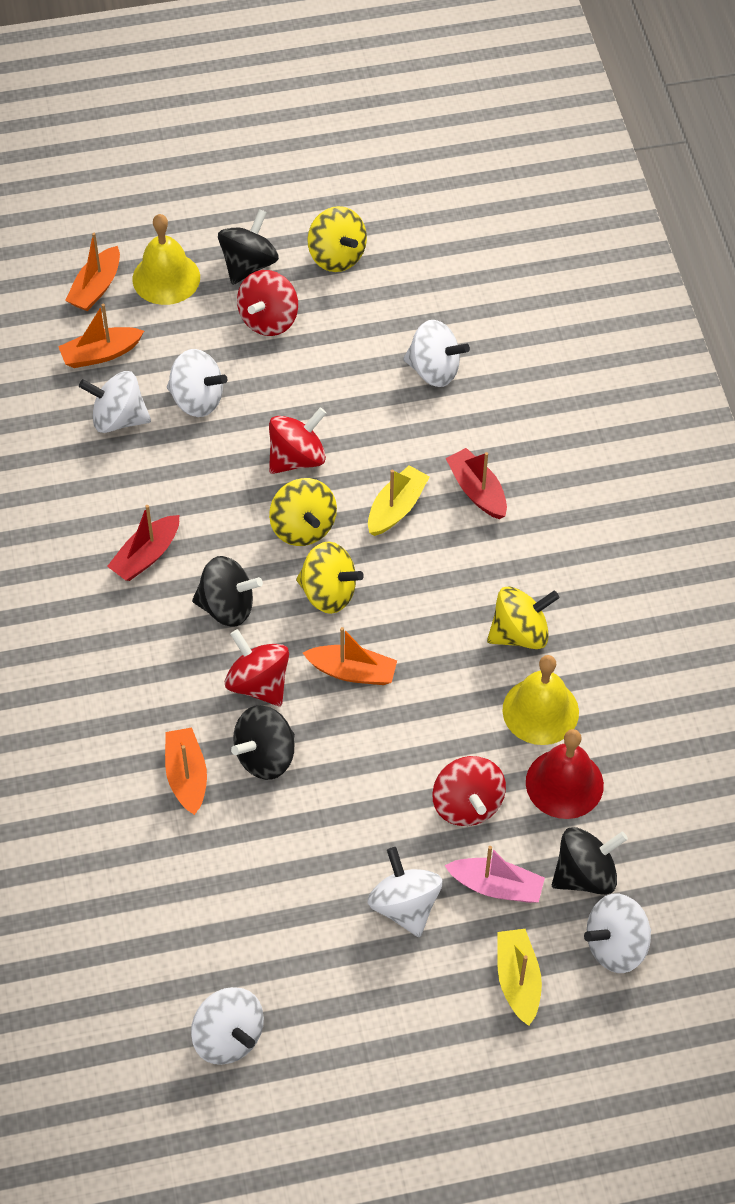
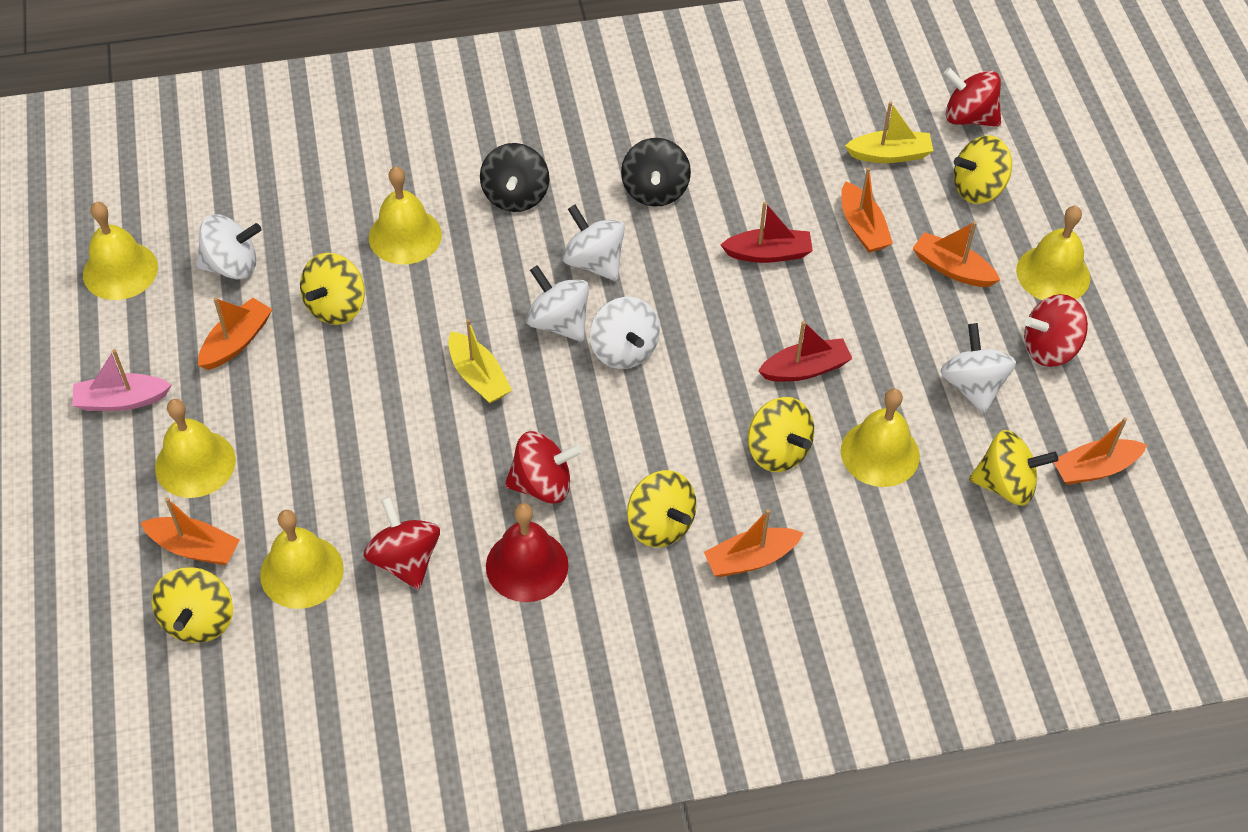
black spinning top: [192,556,263,627] [218,209,279,285] [231,705,295,780] [552,827,628,895] = 4 -> [480,143,549,212] [621,138,691,207] = 2
orange boat: [58,304,144,368] [65,233,120,311] [165,727,207,815] [303,627,397,685] = 4 -> [141,498,240,565] [198,298,273,370] [704,509,803,577] [841,167,893,253] [912,221,1000,287] [1054,418,1147,485] = 6
white spinning top: [79,371,151,433] [167,349,227,417] [191,987,264,1065] [367,847,442,937] [403,320,470,387] [584,893,651,973] = 6 -> [196,215,261,280] [526,265,589,342] [562,205,625,281] [590,297,660,369] [940,323,1016,414] = 5
yellow bell: [133,214,200,305] [502,655,579,745] = 2 -> [83,202,158,300] [155,399,236,498] [260,510,344,609] [369,166,442,265] [841,389,920,487] [1016,206,1090,300] = 6
yellow spinning top: [269,478,337,546] [296,541,364,614] [307,206,367,272] [487,586,559,649] = 4 -> [152,567,233,643] [300,253,365,325] [627,470,697,547] [748,397,814,472] [954,136,1012,204] [969,430,1058,506] = 6

